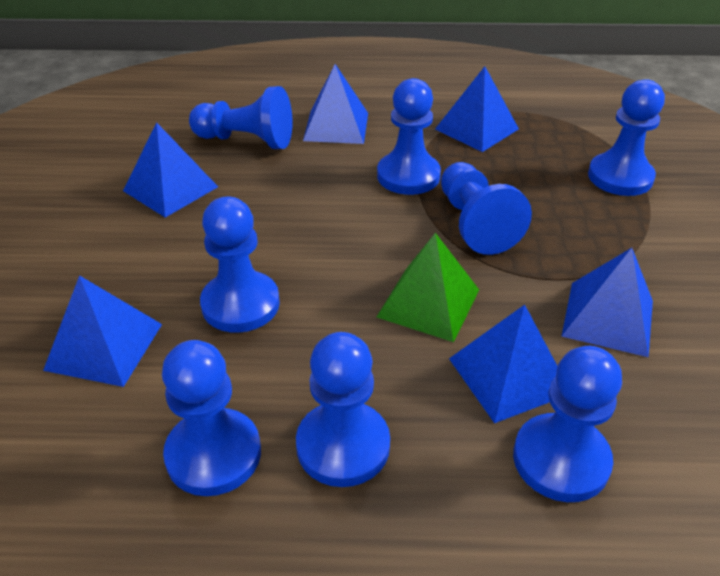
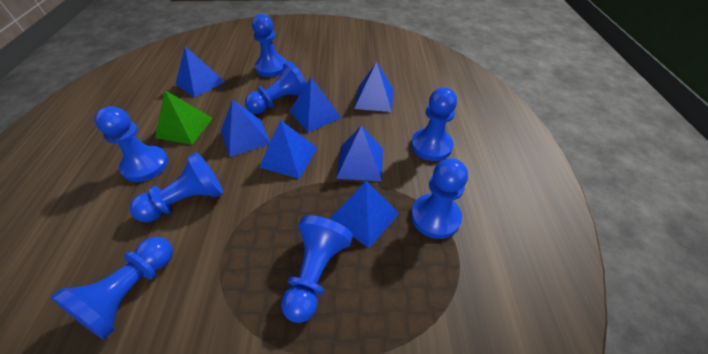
blue pyramid: [43,275,162,387] [123,122,218,218] [303,64,368,144] [435,66,519,152] [449,305,558,423] [561,248,653,357] = 6 -> [176,46,225,98] [221,99,270,157] [259,120,317,179] [290,77,342,132] [330,181,400,248] [336,126,383,181] [354,62,394,112] = 7

